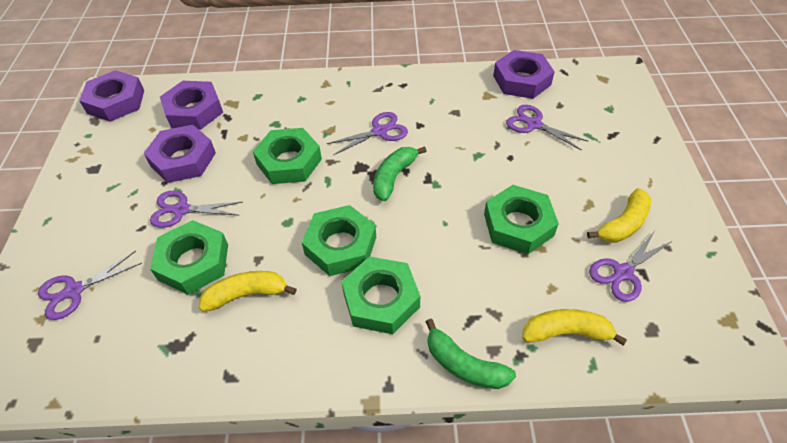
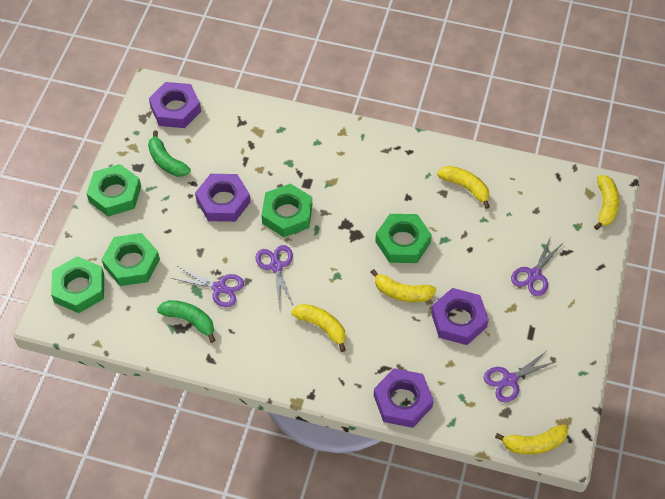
purple scissors: [38,251,142,320] [150,191,242,228] [326,112,408,155] [506,105,589,151] [589,232,672,302] = 5 -> [171,266,244,307] [255,245,293,305] [484,350,557,403] [511,237,564,296] = 4
yellow banana: [199,271,296,312] [522,309,627,346] [587,188,651,243] = 3 -> [291,304,346,352] [370,269,436,302] [437,166,490,209] [495,425,568,455] [594,175,619,230] = 5

